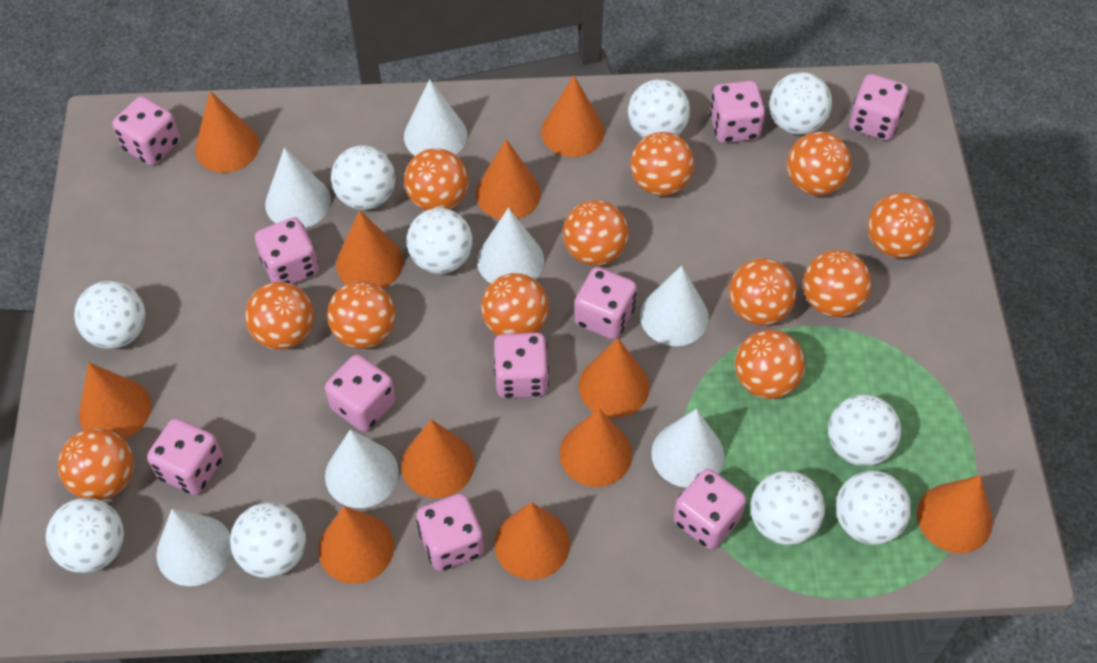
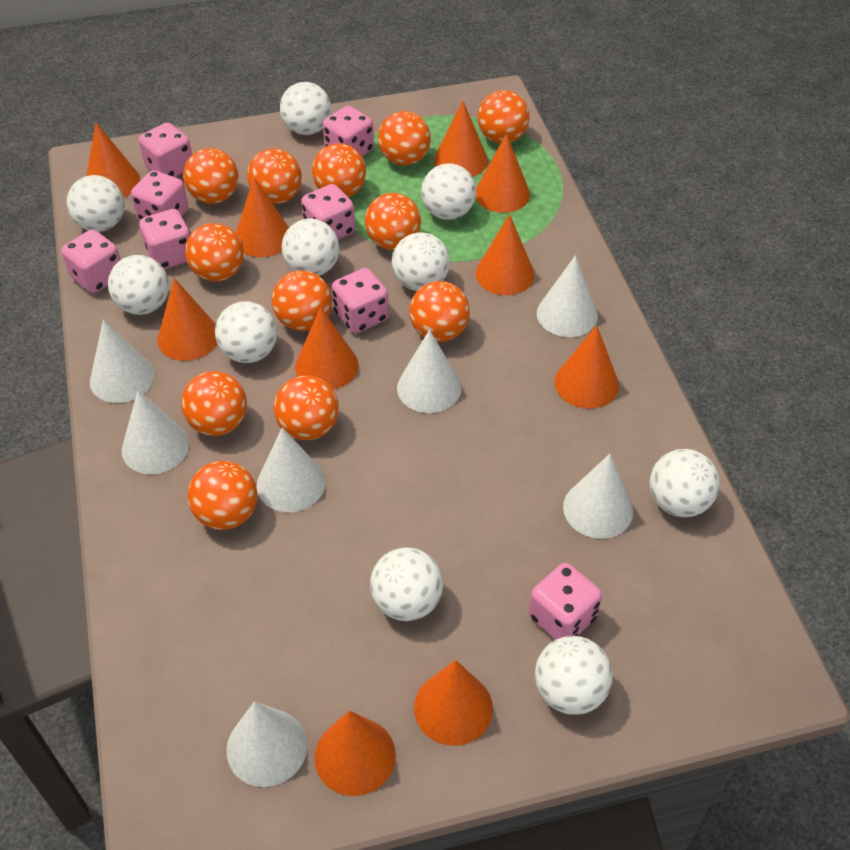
orange cone: [79,363,151,439] [195,91,260,173] [318,506,394,584] [336,210,404,288] [401,419,475,498] [476,139,541,219] [495,502,570,580] [541,75,605,157] [559,408,632,487] [579,338,650,418] [917,475,993,553] = 11 -> [86,122,140,198] [157,278,217,361] [236,177,289,257] [295,307,358,390] [315,711,396,796] [414,660,493,746] [434,101,488,177] [475,214,535,295] [476,134,530,213] [555,325,619,409] = 10
pink dice: [112,96,180,166] [147,418,223,495] [255,217,319,284] [325,355,396,432] [416,493,484,571] [494,332,549,398] [574,267,637,340] [673,469,747,550] [710,81,765,143] [849,74,909,141] = 10 -> [61,229,121,294] [131,170,189,220] [139,122,192,177] [139,209,191,269] [301,184,355,240] [323,106,374,156] [332,268,389,333] [528,563,602,640] = 8

